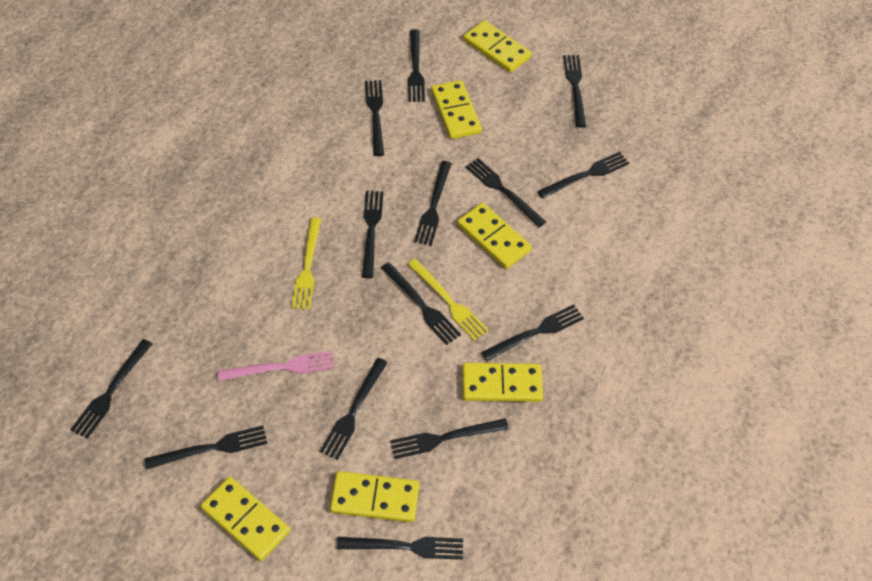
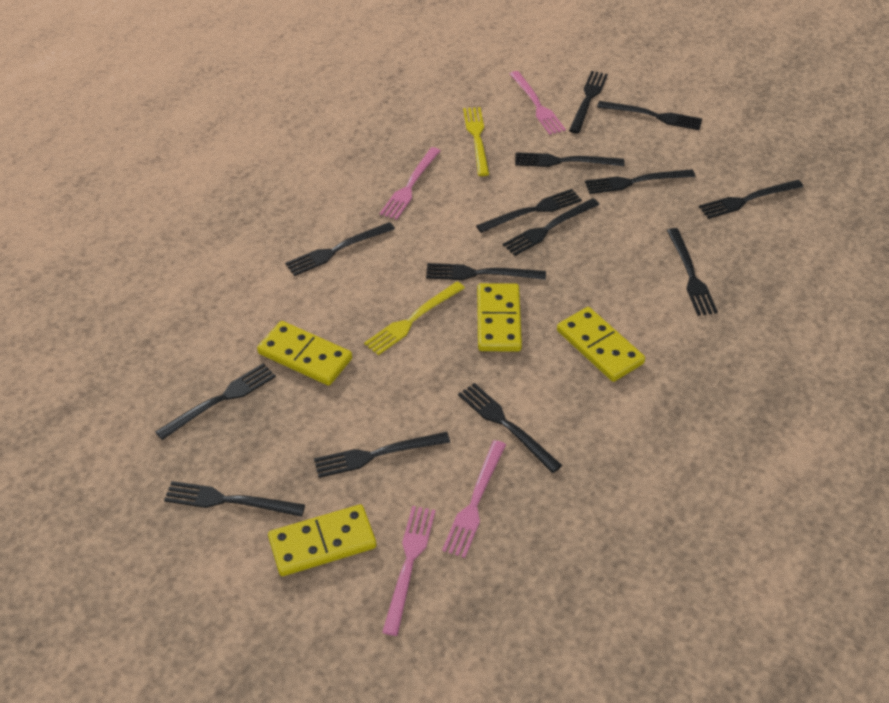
pink fork: [217,351,334,381] = 1 -> [380,147,441,220] [382,506,436,636] [442,440,506,558] [510,71,566,135] = 4
yellow domino: [200,477,290,561] [330,471,419,523] [431,80,482,139] [457,203,532,269] [462,363,543,402] [463,20,531,73] = 6 -> [257,321,352,386] [268,504,376,576] [477,283,522,352] [557,307,645,382] = 4

